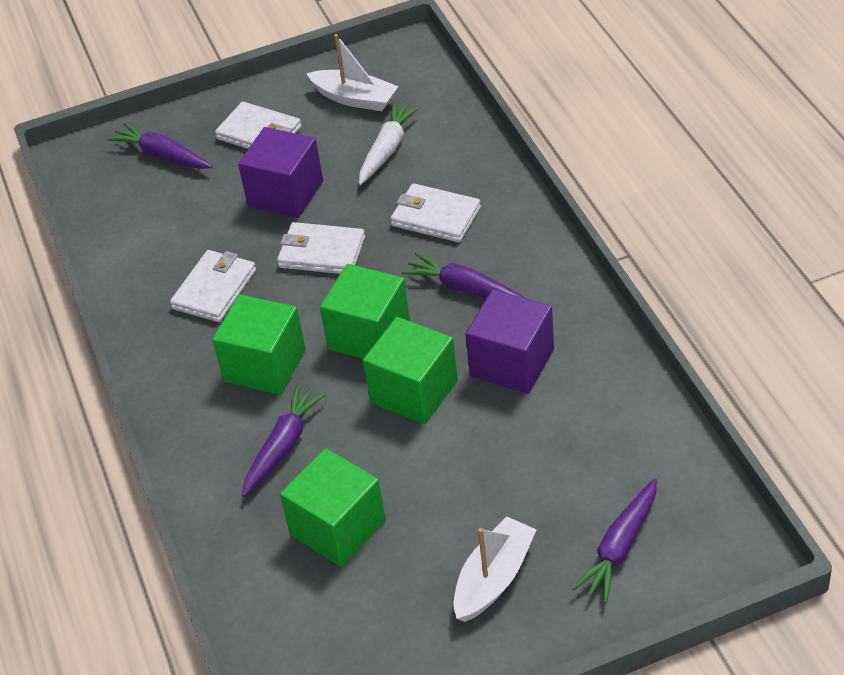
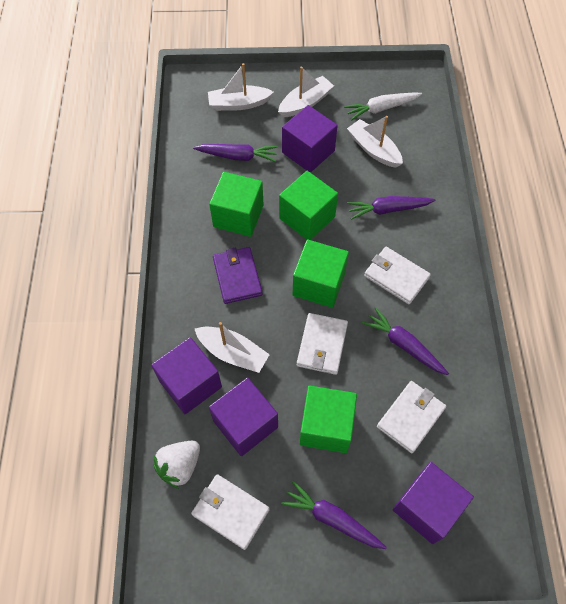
purple cube: [238,127,323,218] [465,289,554,394] = 2 -> [151,337,222,414] [209,378,278,456] [282,105,338,173] [393,462,474,544] = 4
purple wallet: none = 0 -> [213,247,263,304] = 1
white boat: [306,34,399,111] [454,516,537,622] = 2 -> [195,322,270,373] [208,63,274,111] [278,67,334,117] [347,116,403,168] = 4
white strawberry: none = 0 -> [153,441,200,489] = 1

